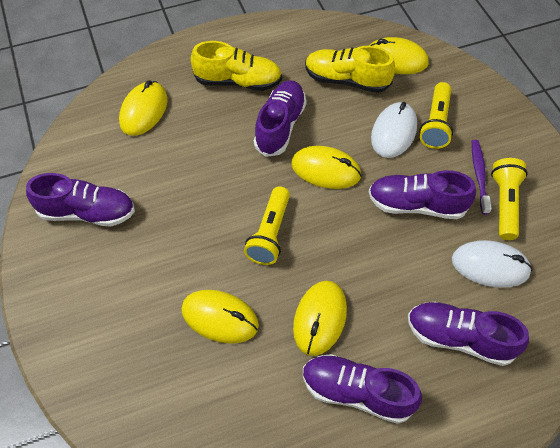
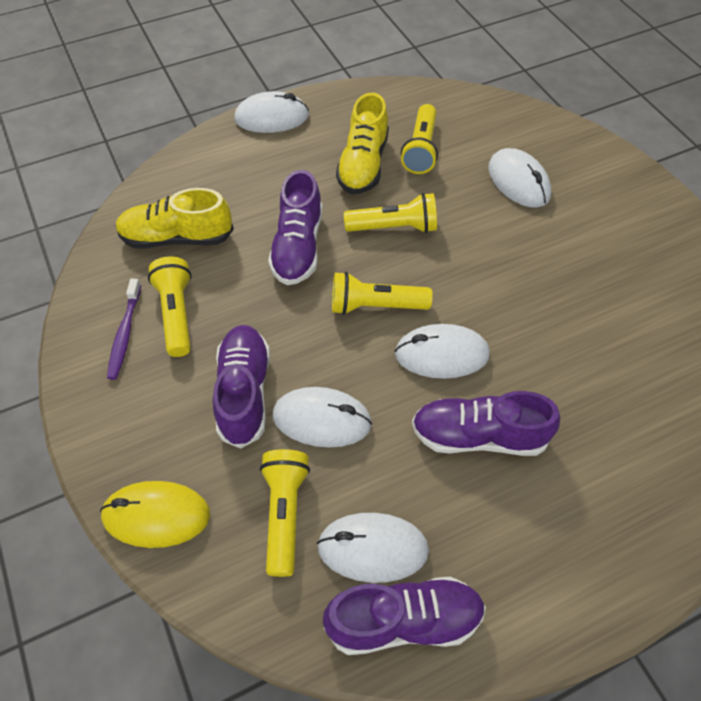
purple shoe: [26,173,135,227] [254,81,307,157] [303,354,422,424] [369,170,476,219] [408,302,529,366] = 5 -> [213,325,270,449] [268,170,322,285] [323,576,486,655] [412,391,560,456] = 4
white mouse: [371,102,417,158] [452,240,532,288] = 2 -> [234,91,309,133] [273,387,372,448] [317,513,429,583] [395,324,490,379] [488,148,551,208] = 5
yellow flashlight: [244,186,290,265] [419,82,453,149] [491,158,528,240] = 3 -> [148,256,192,357] [260,449,310,577] [332,272,433,315] [344,193,437,233] [401,104,438,174] = 5
yellow mouse: [119,80,167,136] [182,290,259,344] [291,146,361,189] [293,281,347,356] [369,37,429,74] = 5 -> [100,481,210,548] = 1

